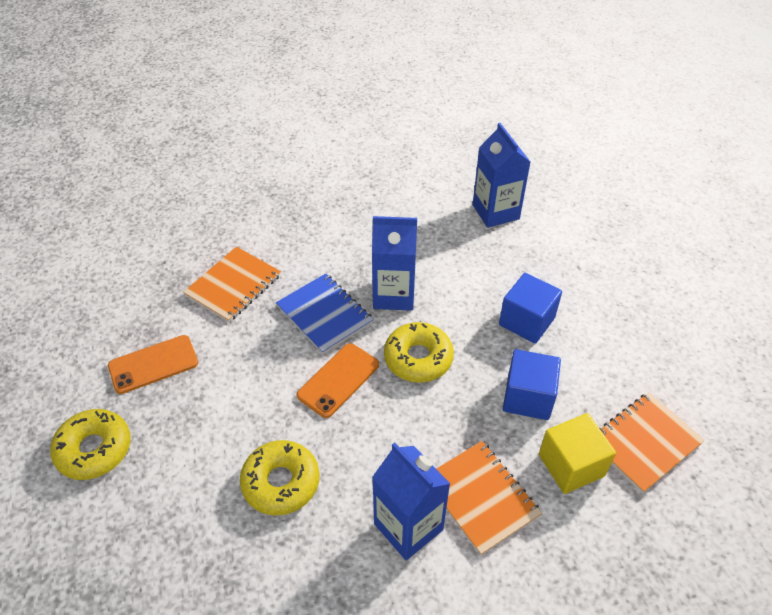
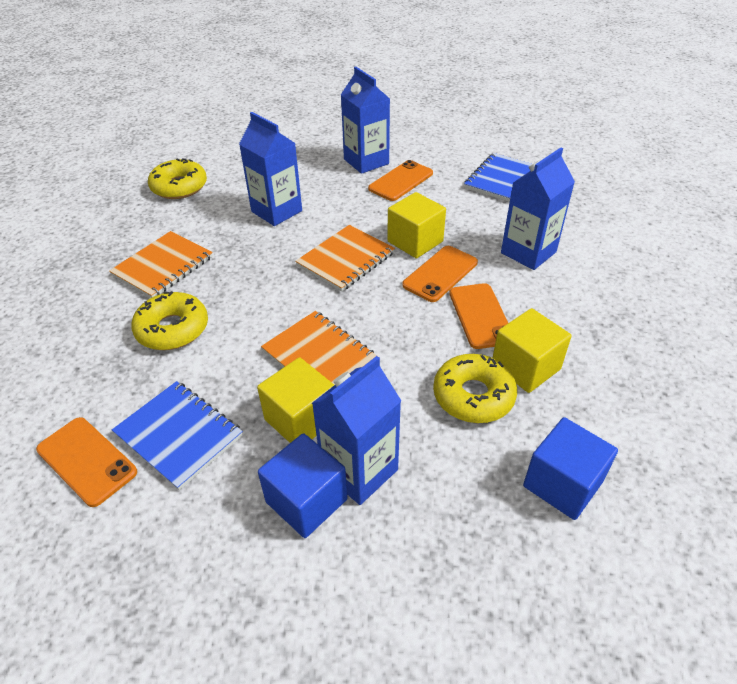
blue carton: [372,216,417,311] [372,443,450,561] [472,123,530,228] = 3 -> [239,112,302,226] [312,356,401,505] [341,67,390,174] [501,148,575,270] = 4
blue notebook: [276,273,374,354] = 1 -> [112,381,243,490] [464,153,532,202] = 2
orange phone: [108,335,198,394] [297,343,379,418] = 2 -> [36,417,137,507] [368,160,433,201] [402,246,478,302] [449,283,508,349] = 4
yellow cube: [539,413,616,494] = 1 -> [257,357,334,443] [387,192,446,259] [493,308,571,393] = 3

